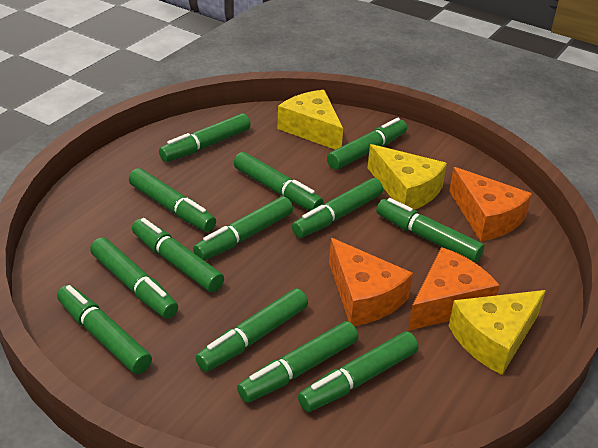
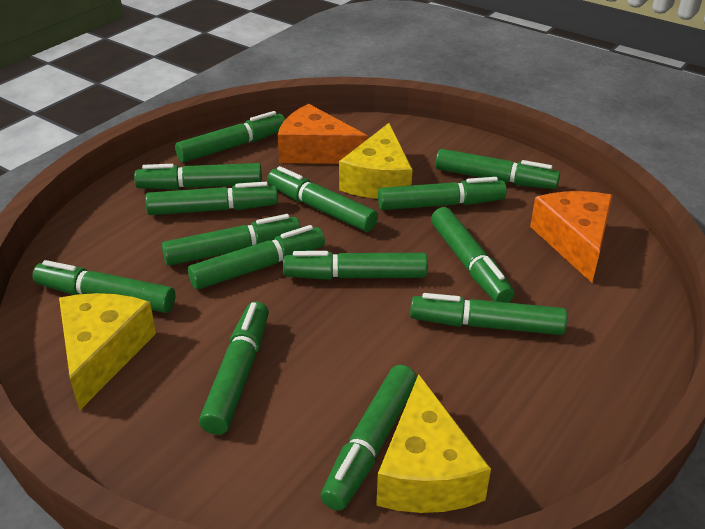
green marker: [57,285,152,374] [90,237,178,319] [129,168,216,232] [132,218,224,292] [159,113,251,162] [193,196,293,261] [195,289,308,372] [234,152,323,211] [237,321,358,403] [292,178,383,238] [298,331,418,412] [327,118,407,170] [376,198,484,262] = 13 -> [32,260,175,313] [134,163,262,190] [145,182,278,215] [162,214,301,266] [175,111,285,163] [188,225,325,290] [199,302,269,435] [267,166,378,232] [283,251,428,280] [320,365,417,511] [378,177,507,210] [410,293,567,335] [431,207,514,303] [435,149,560,189] = 14
orange cheese: [329,238,413,326] [408,247,500,331] [449,167,532,241] = 3 -> [278,104,367,164] [530,191,613,283] = 2

